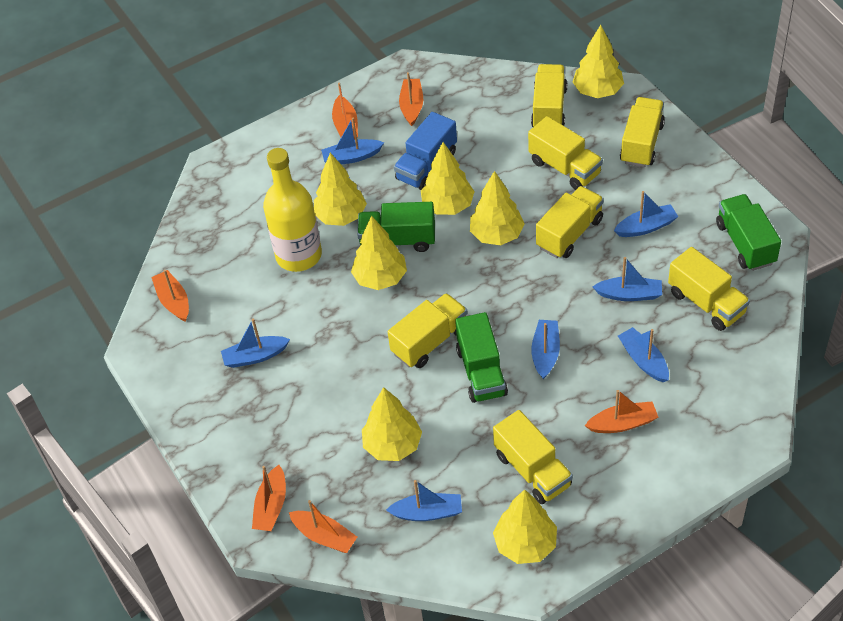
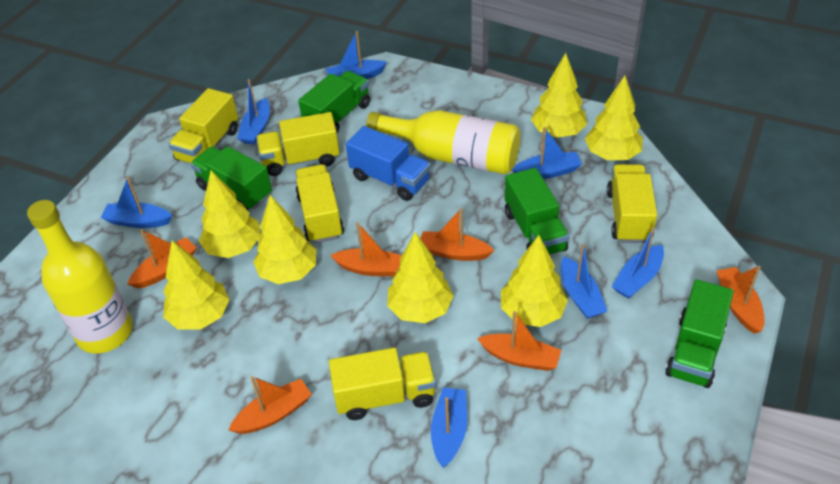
green truck: [357,202,435,252] [455,312,508,403] [716,194,781,271] = 3 -> [191,146,272,210] [298,71,370,133] [505,168,569,255] [665,279,734,388] = 4
yellow bottle: [263,148,322,272] = 1 -> [27,200,133,354] [366,110,521,174] = 2
yellow truck: [388,293,468,368] [493,410,573,504] [528,116,603,190] [531,64,567,127] [536,186,604,258] [620,97,665,167] [668,247,750,331] = 7 -> [168,88,238,164] [256,112,340,176] [295,164,344,243] [329,348,436,420] [607,164,657,243] = 5

